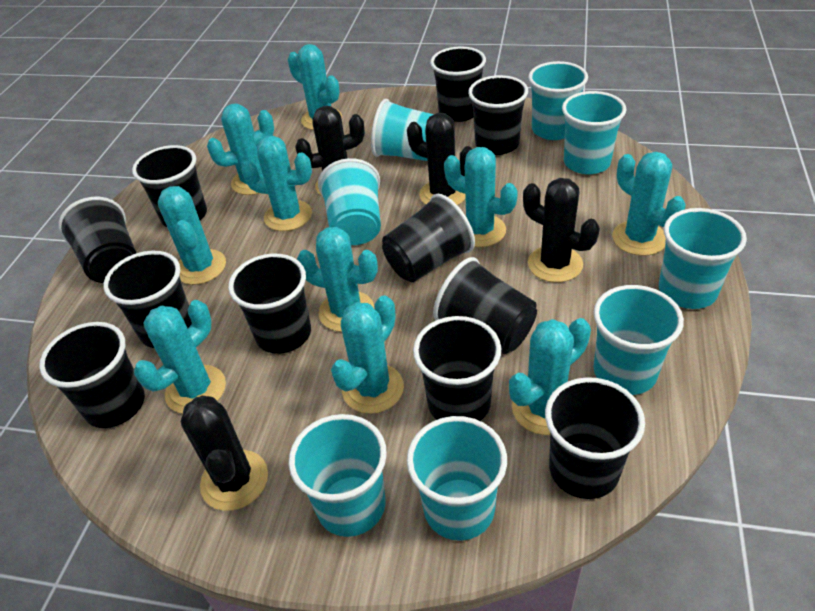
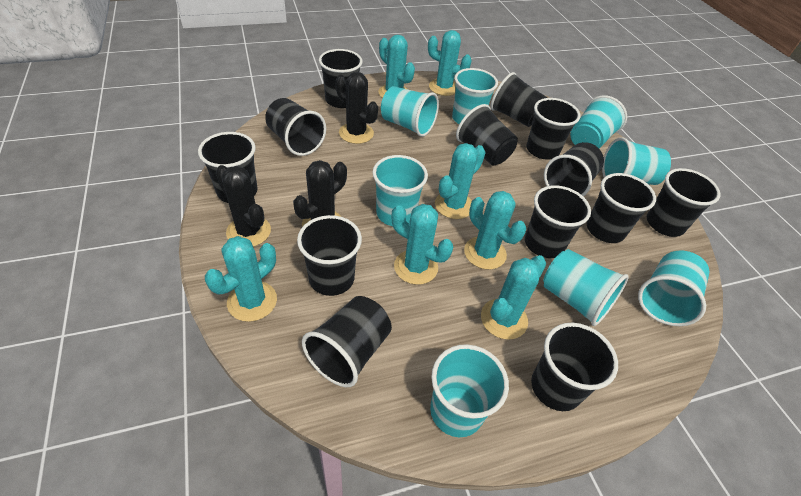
black cactus: [181,396,268,511] [295,106,365,197] [407,113,472,205] [523,178,600,283] = 4 -> [216,165,271,247] [293,160,347,227] [335,72,378,144] = 3
black cup: [39,322,145,428] [58,197,137,283] [103,251,192,348] [132,145,207,227] [228,254,311,354] [382,194,475,282] [413,316,501,421] [430,46,486,122] [433,257,537,354] [468,75,528,155] [545,377,645,499] = 11 -> [198,132,257,203] [265,98,326,156] [297,215,362,296] [302,296,392,387] [319,49,363,108] [456,104,518,165] [490,72,547,127] [525,185,591,258] [526,98,581,160] [531,323,618,411] [544,142,604,196] [587,173,656,243] [647,168,720,237] = 13
turquoise cactus: [134,300,226,414] [158,186,226,285] [207,104,274,195] [241,136,312,231] [288,44,342,130] [297,227,378,332] [331,295,404,414] [444,147,518,247] [509,318,591,435] [612,152,686,256] = 10 -> [205,236,277,322] [378,35,415,98] [392,204,453,285] [428,30,472,96] [435,143,486,219] [464,191,526,270] [481,255,546,340] = 7

